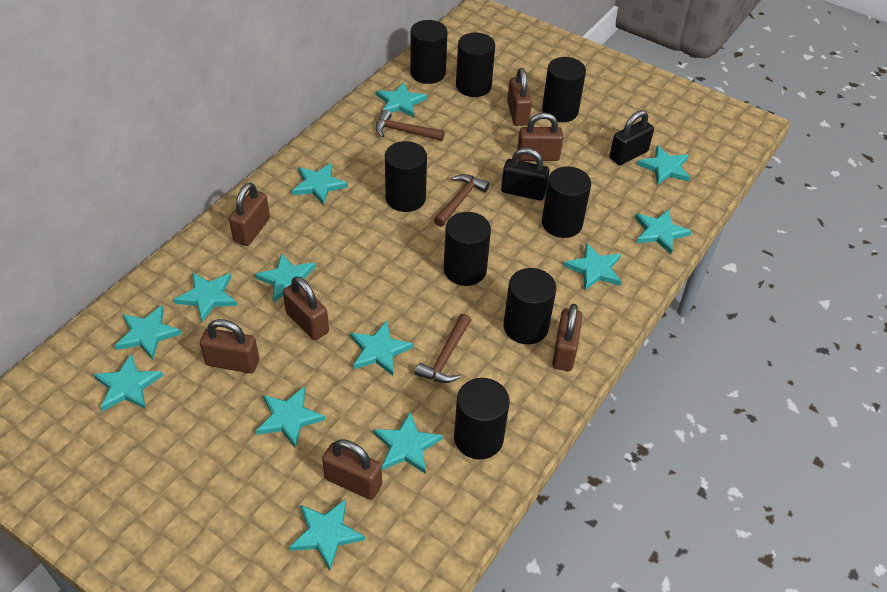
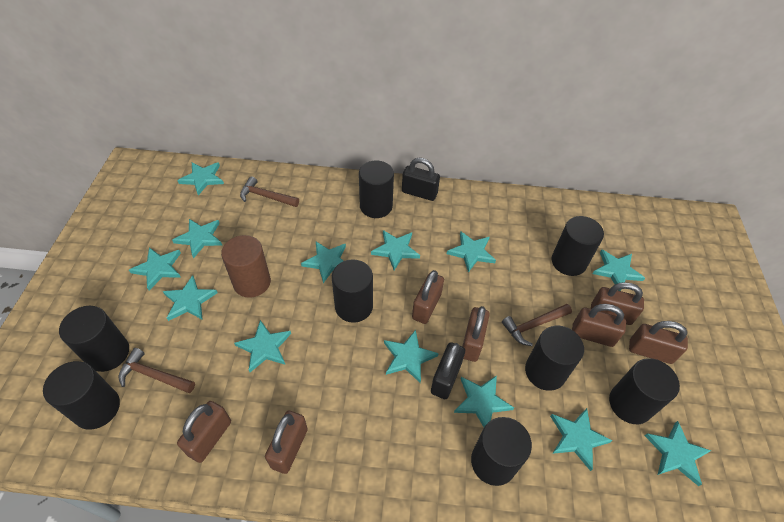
brown cylinder: none = 0 -> [221,235,271,298] = 1

